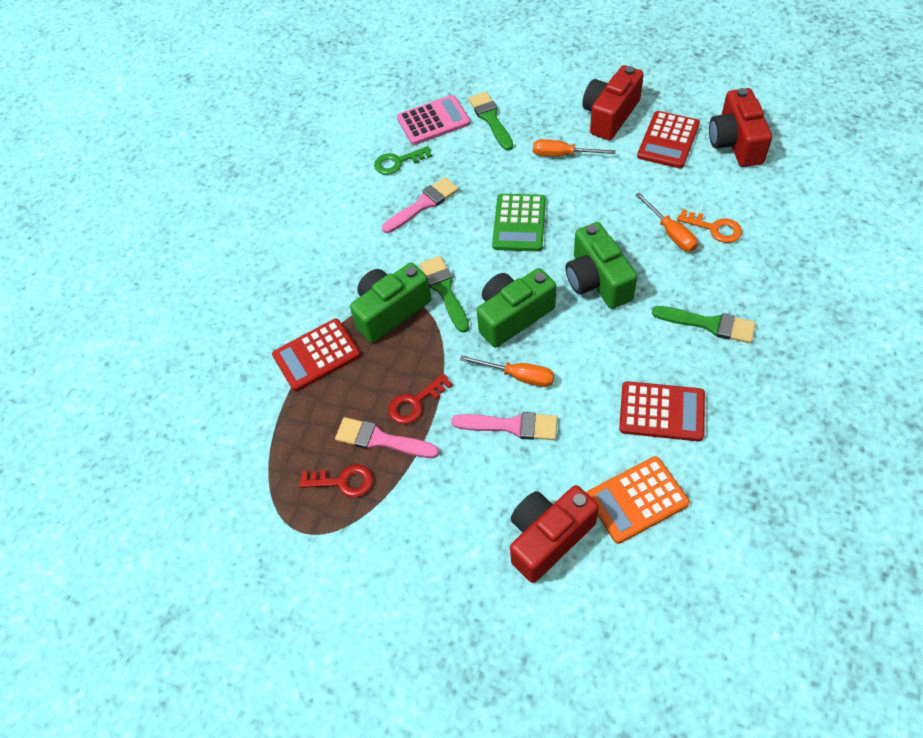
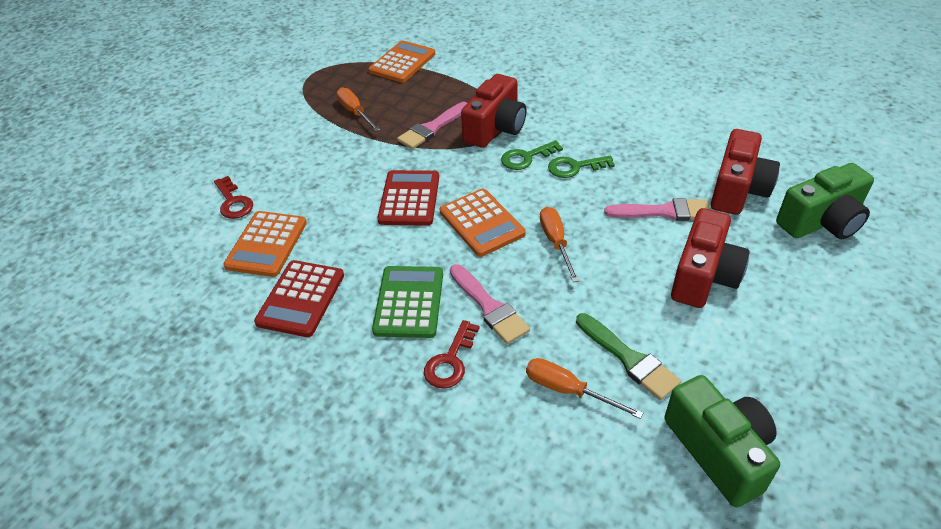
green brush: [420,256,469,333] [468,92,513,151] [652,306,756,343] = 3 -> [576,313,681,400] = 1
green camera: [350,263,431,343] [477,268,556,348] [565,222,638,309] = 3 -> [664,375,780,507] [776,163,874,239] = 2
green key: [374,146,432,175] = 1 -> [501,140,563,170] [548,156,615,178] = 2
orange calculator: [587,456,690,544] = 1 -> [223,211,307,277] [369,41,435,83] [440,189,526,257] = 3
orange key: [677,209,742,243] = 1 -> none = 0
pink calculator: [397,95,470,145] = 1 -> none = 0
red calculator: [272,319,361,391] [619,381,705,442] [637,111,700,168] = 3 -> [254,260,344,337] [377,170,439,226] = 2

